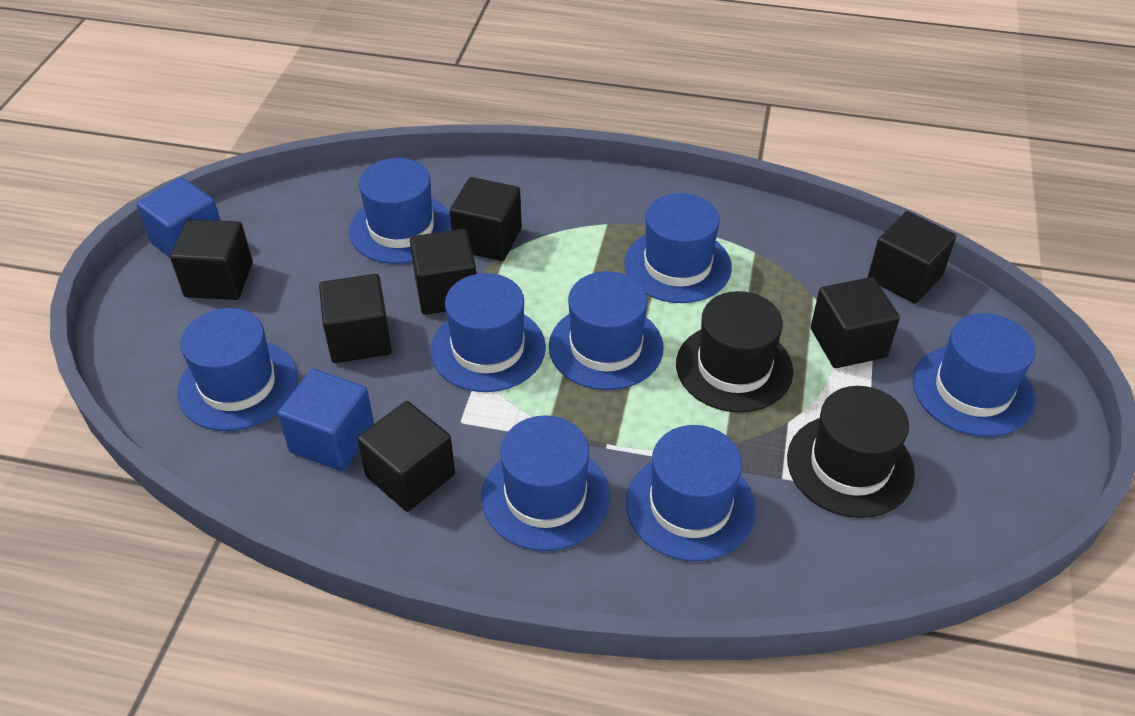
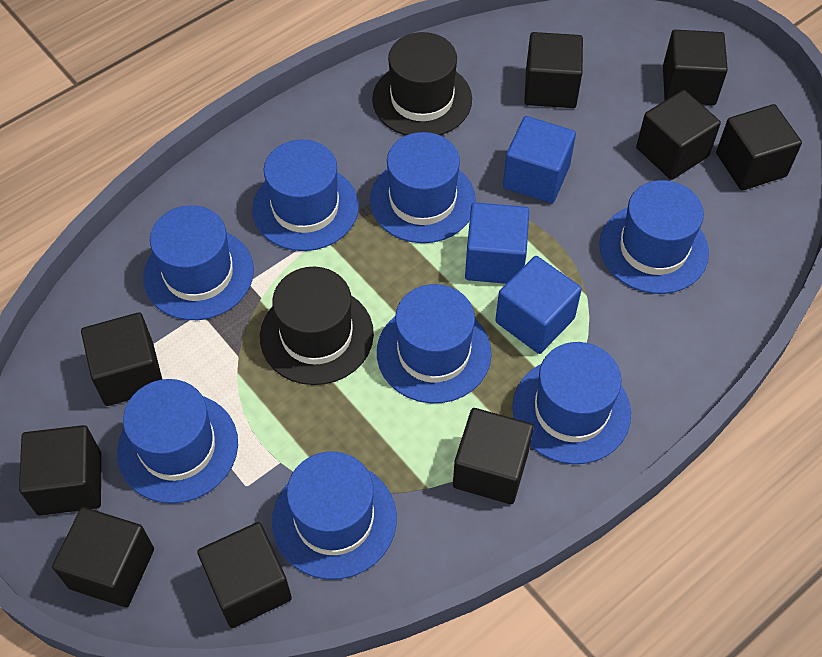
black cube: [170,219,253,300] [319,274,392,363] [357,401,455,512] [410,229,476,315] [450,177,522,261] [811,277,900,368] [868,211,956,304] = 7 -> [19,425,101,515] [52,507,154,607] [81,312,162,406] [197,522,292,628] [453,408,534,504] [524,32,583,108] [636,90,721,180] [663,30,728,105] [716,104,802,191] = 9
blue cube: [136,177,221,257] [278,369,374,471] = 2 -> [465,202,529,284] [495,256,582,354] [503,116,576,203] = 3

